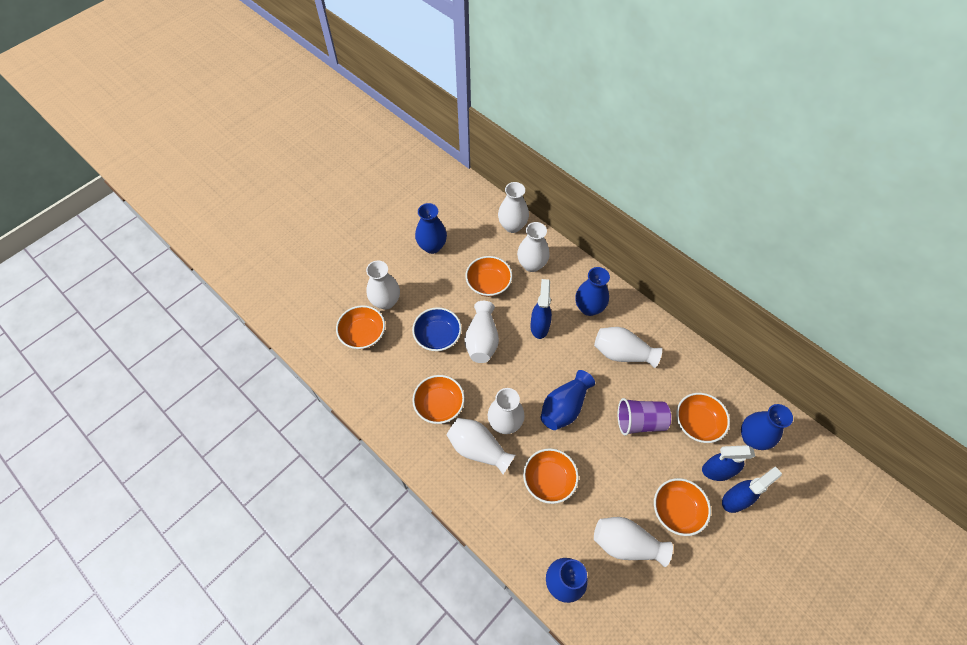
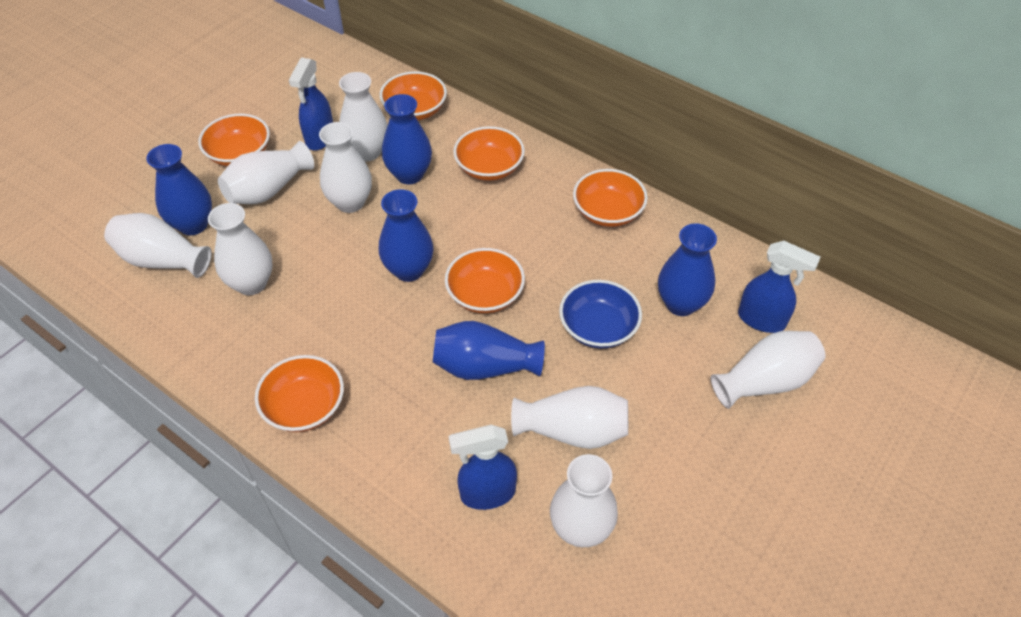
purple cup: [618,398,671,436] = 1 -> none = 0

